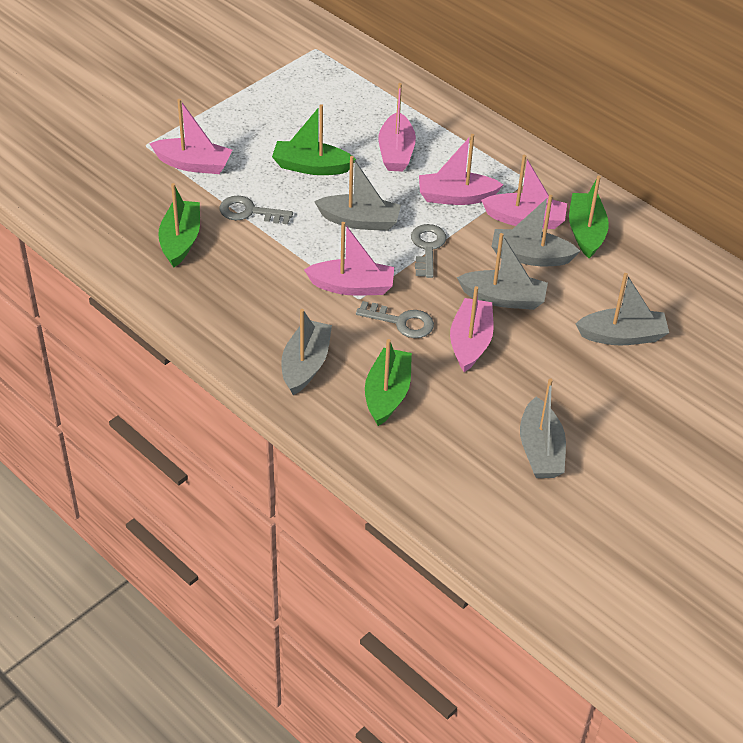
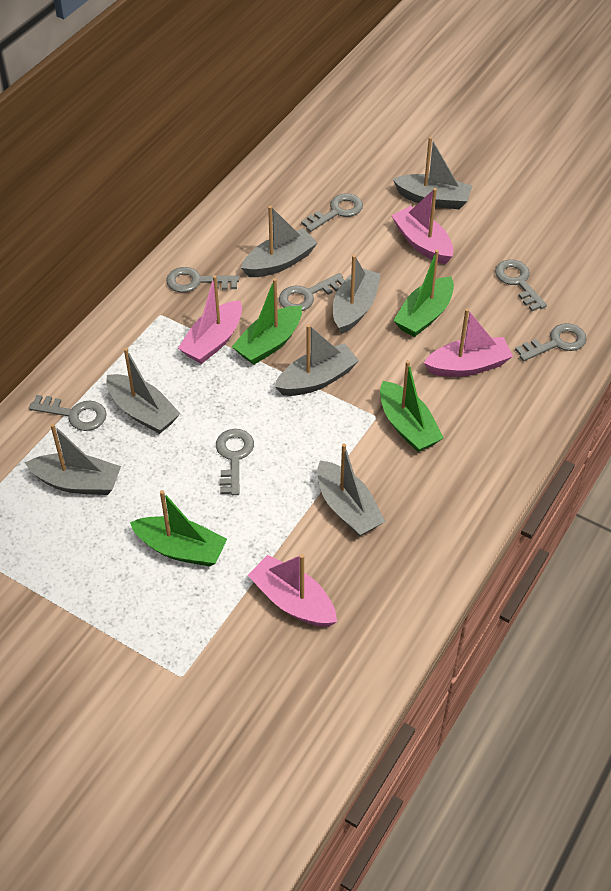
grey boat: [281,309,332,395] [314,156,401,231] [457,233,548,310] [491,195,580,266] [520,378,566,478] [576,273,669,345] = 6 -> [25,424,121,495] [106,348,181,434] [241,206,318,277] [275,324,359,396] [317,443,386,536] [333,255,381,334] [393,137,472,209] = 7
grey key: [219,195,293,224] [356,301,434,338] [411,224,446,278] = 3 -> [29,395,107,431] [166,267,239,293] [216,429,254,495] [279,273,345,311] [301,193,363,232] [495,260,547,311] [515,323,587,361] = 7
pink boat: [149,99,232,174] [304,222,394,296] [378,83,416,172] [419,134,504,205] [450,286,494,372] [481,155,567,229] = 6 -> [178,275,242,364] [248,554,337,627] [391,188,453,264] [424,308,513,377] = 4

